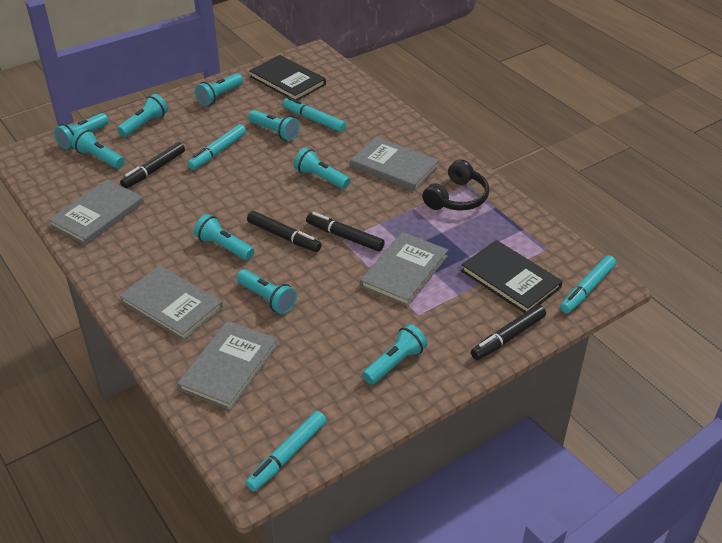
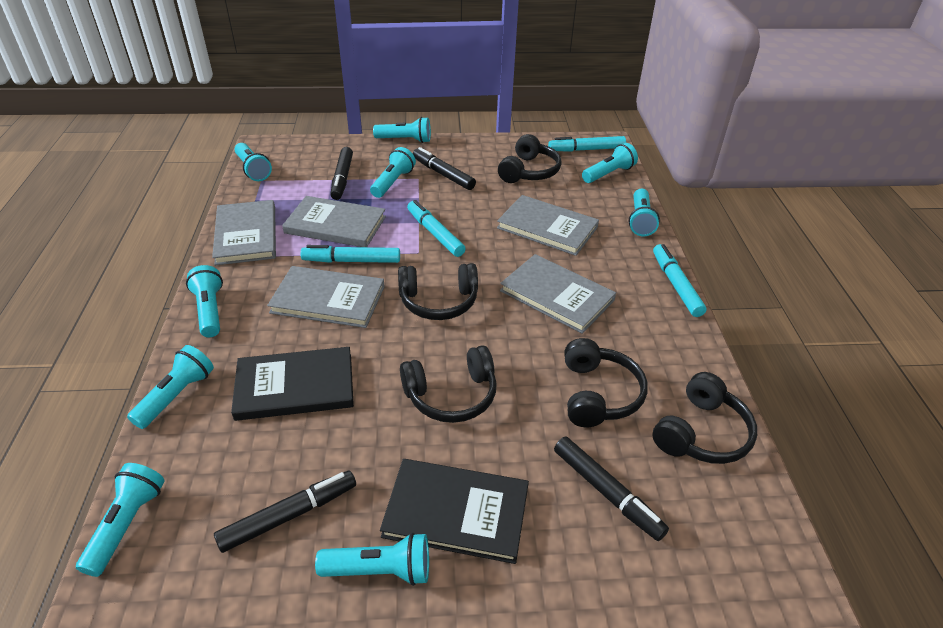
black headphones: [422,159,489,210] = 1 -> [398,263,478,320] [400,345,497,423] [498,134,561,183] [564,338,648,427] [652,372,757,464] = 5

